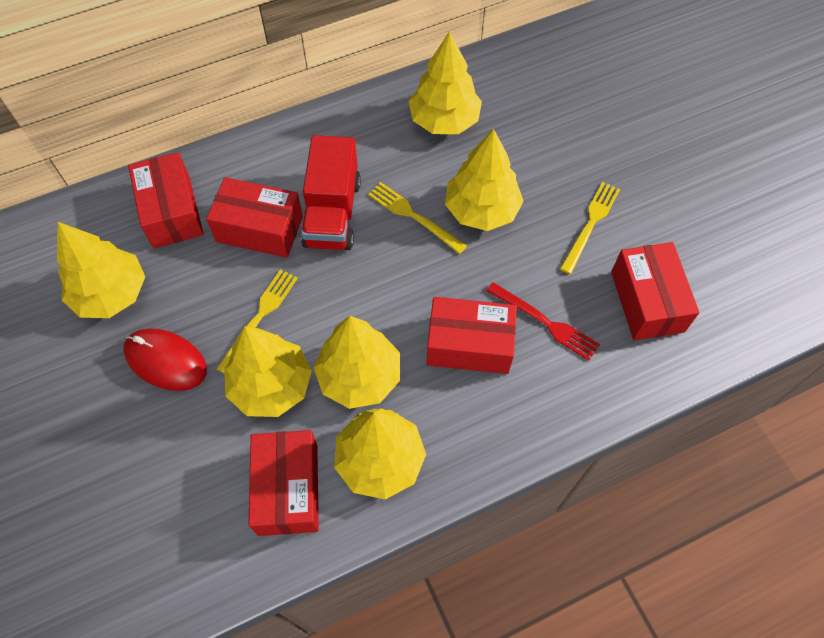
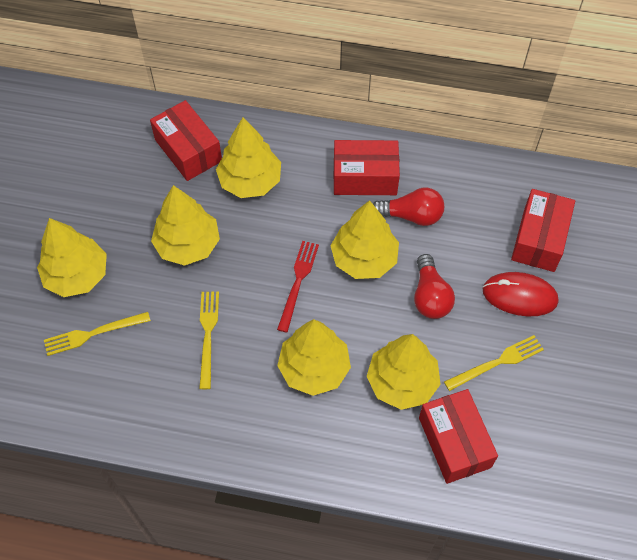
red box: [128,152,204,248] [206,177,303,258] [248,430,319,536] [427,297,517,374] [611,242,699,340] = 5 -> [150,100,222,181] [334,140,400,195] [419,389,498,484] [511,189,575,272] = 4
red light bulb: none = 0 -> [373,188,444,226] [414,254,455,319] = 2
red truck: [301,135,361,250] = 1 -> none = 0

